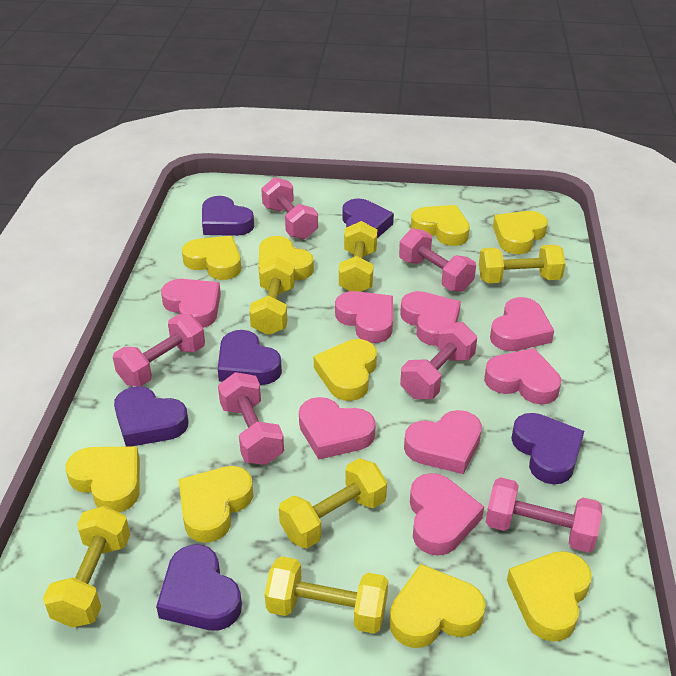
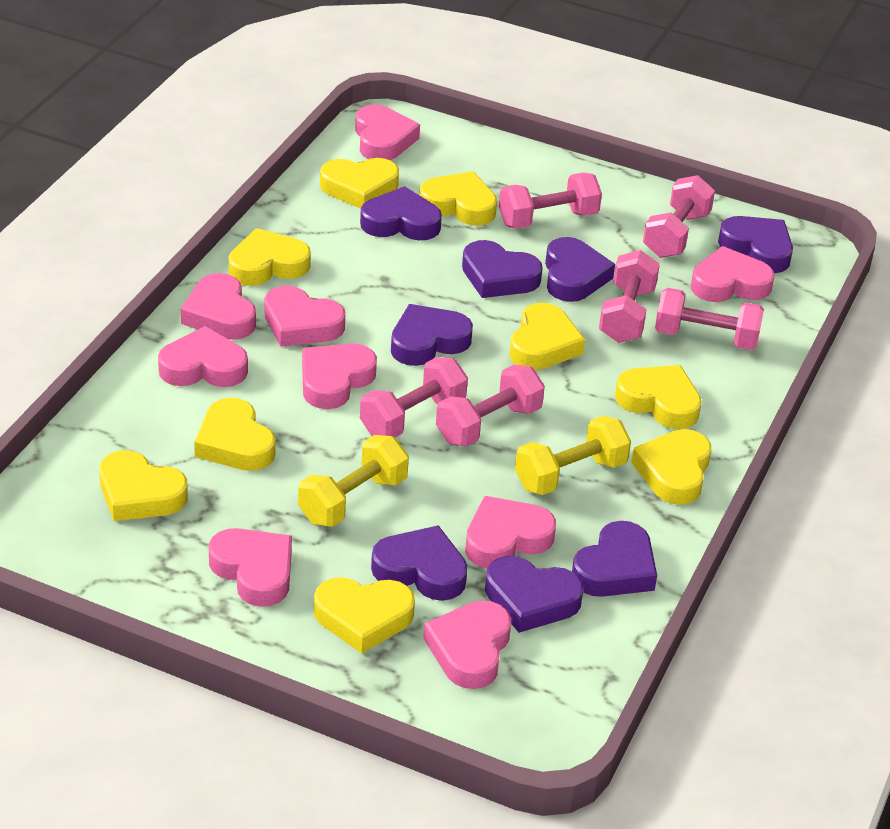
pink heart: [161,279,221,328] [299,397,376,460] [335,291,393,343] [400,291,461,346] [404,410,482,474] [410,473,484,556] [484,348,561,404] [490,297,554,351] = 8 -> [158,326,248,387] [181,273,256,340] [209,528,292,607] [265,286,345,347] [302,343,377,409] [355,104,420,160] [423,600,511,689] [465,496,556,568] [691,246,775,302] = 9
purple heart: [114,386,188,447] [156,544,242,630] [202,196,254,236] [218,330,282,385] [342,198,394,238] [511,413,584,484] = 6 -> [360,186,442,240] [371,525,468,601] [391,304,473,366] [462,240,543,298] [485,556,583,633] [545,237,615,302] [572,521,657,597] [718,216,793,273] = 8
yellow dumbbell: [43,506,131,628] [249,257,295,335] [265,556,388,634] [279,458,387,549] [339,221,377,292] [479,245,566,283] = 6 -> [298,435,409,527] [515,416,631,495] = 2

